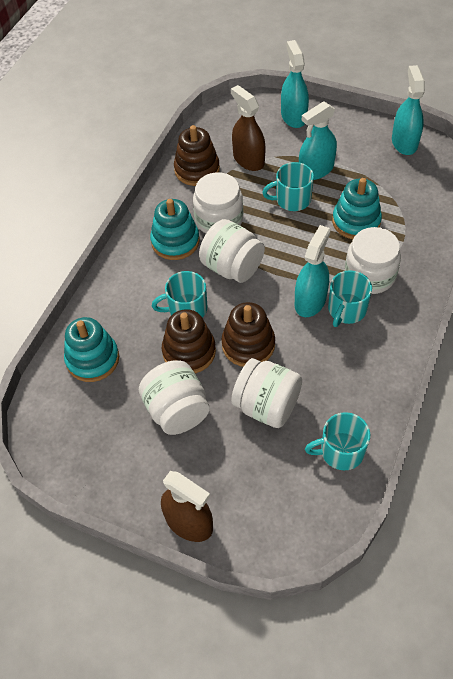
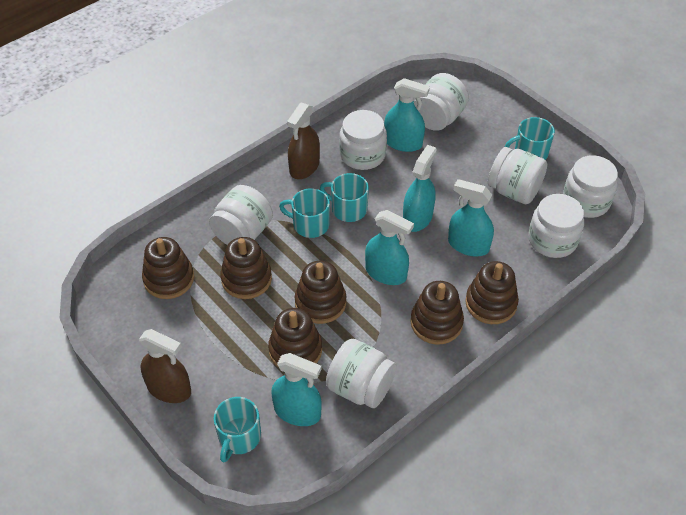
brown stacking toy: [162,309,216,373] [174,125,220,186] [221,302,275,367] = 3 -> [142,237,194,299] [220,237,272,299] [268,308,322,368] [294,261,346,324] [410,281,464,345] [465,261,519,324] = 6
turquoise spray bottle: [281,40,309,128] [295,225,330,317] [299,101,337,180] [392,65,425,155] = 4 -> [271,353,322,426] [365,210,414,285] [384,78,430,152] [403,145,437,232] [448,179,494,256] = 5
turquoise stacking toy: [64,317,119,382] [150,199,200,260] [332,178,382,239] = 3 -> none = 0
white jar: [139,360,210,435] [193,172,243,233] [199,219,265,283] [231,358,302,428] [345,227,401,294] = 5 -> [209,185,273,245] [326,339,397,408] [339,110,387,170] [414,73,469,131] [488,147,547,204] [529,194,584,258] [563,155,618,218] = 7

